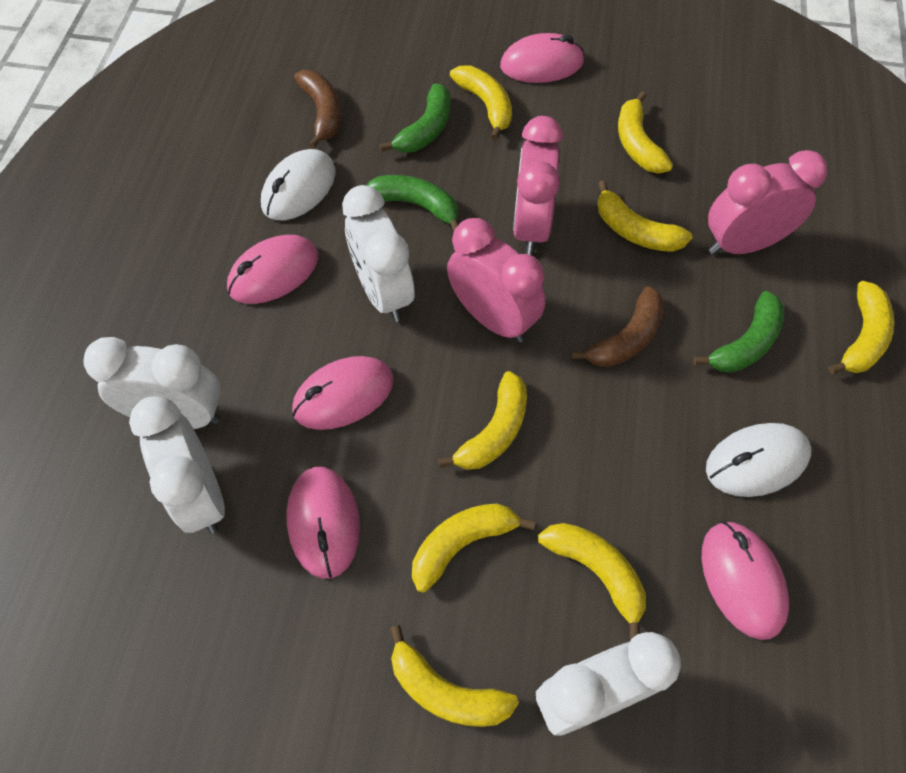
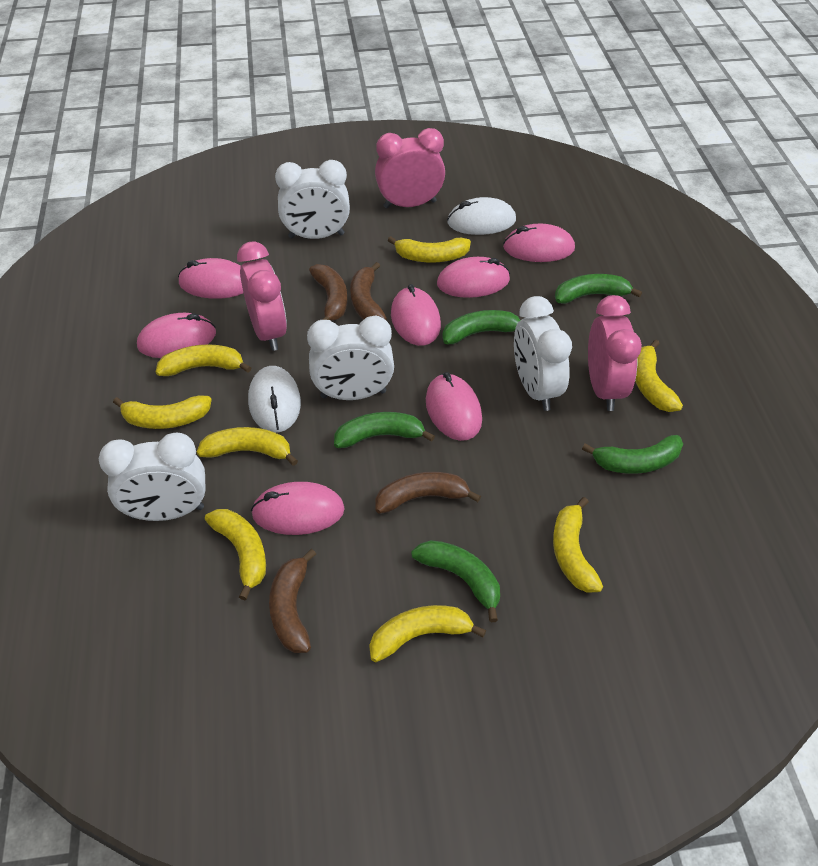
brown banana: [294,70,341,149] [571,286,665,367] = 2 -> [269,549,316,653] [309,264,347,321] [350,262,387,321] [375,472,481,514] = 4
green banana: [366,175,459,231] [380,83,450,153] [693,291,784,373] = 3 -> [334,412,435,448] [411,540,500,622] [442,310,520,344] [555,274,642,304] [582,435,683,474] = 5
pink mouse: [227,235,318,304] [286,467,360,579] [292,356,394,430] [500,33,585,83] [702,521,789,640] = 5 -> [137,313,216,358] [178,258,243,299] [251,482,345,535] [391,284,441,346] [426,372,482,441] [437,257,510,298] [503,223,575,262] = 7

